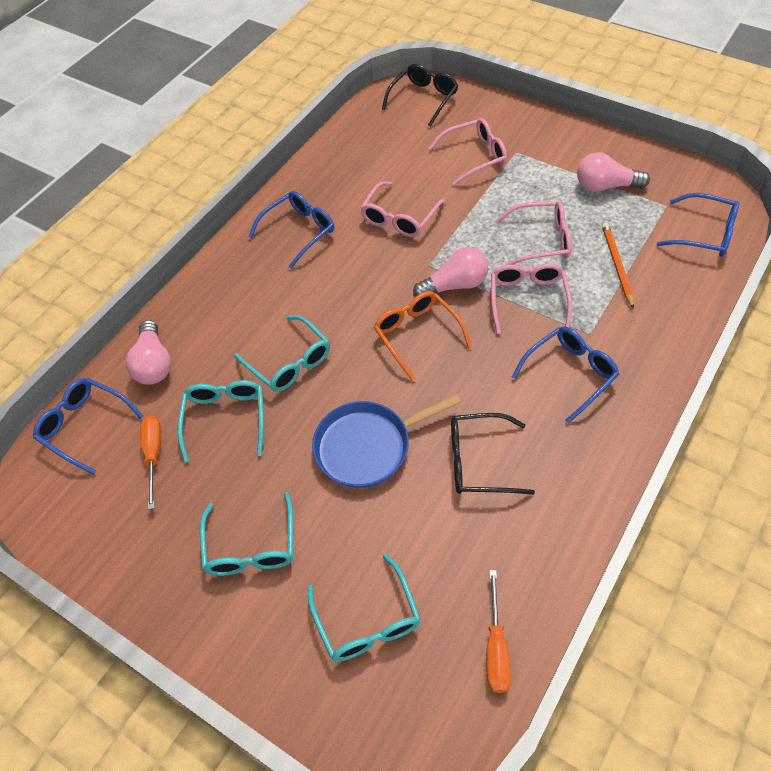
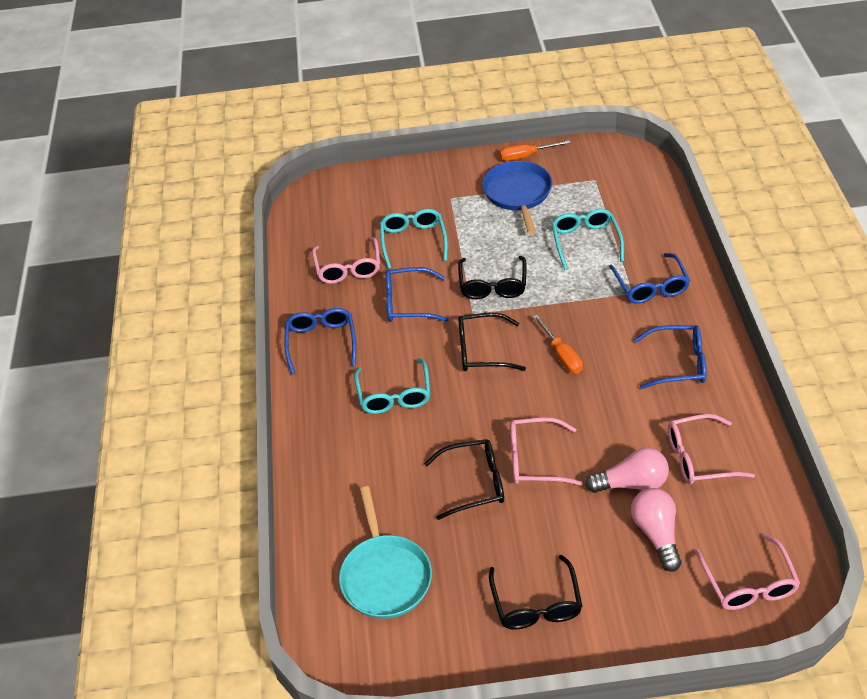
black glasses: [382,64,458,127] [451,413,535,495] = 2 -> [425,439,504,520] [458,256,527,299] [458,313,526,371] [489,555,582,630] = 4
orange glasses: [374,291,472,381] = 1 -> none = 0
orange pencil: [602,223,634,309] = 1 -> none = 0
pink light bulb: [126,320,171,385] [413,247,488,297] [577,152,650,192] = 3 -> [585,448,669,493] [631,488,681,572] = 2
turquoise glasses: [177,380,264,463] [200,492,293,576] [234,315,330,392] [308,554,421,662] = 4 -> [354,358,431,414] [380,209,448,269] [551,209,624,270] = 3
turquoise pan: none = 0 -> [339,486,432,619] = 1

